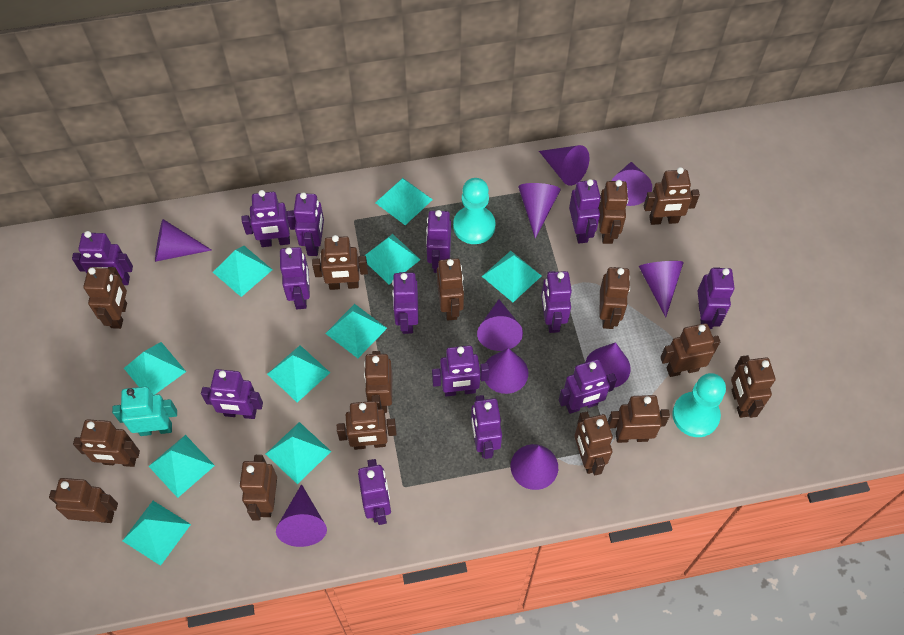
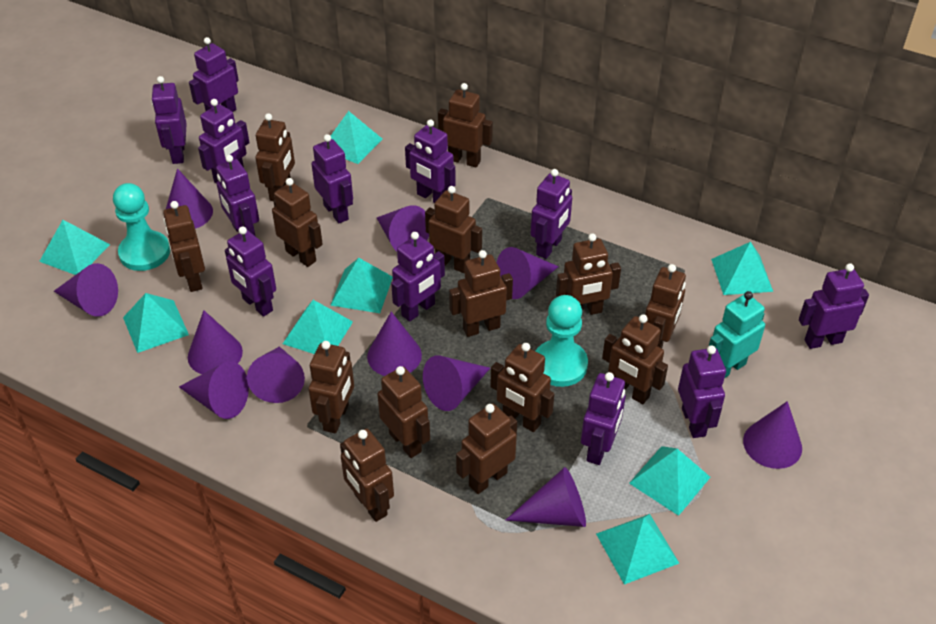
brown robot: [49,478,118,523] [73,419,140,467] [83,267,127,329] [240,455,277,521] [312,235,368,290] [336,401,397,450] [364,351,392,413] [437,258,464,321] [574,412,613,475] [599,180,628,244] [600,267,630,329] [608,395,670,443] [644,167,700,225] [660,323,720,377] [731,355,775,418] = 15 -> [163,201,205,292] [255,113,295,201] [272,178,323,267] [308,341,354,434] [340,429,394,522] [377,366,430,458] [425,186,482,273] [438,83,493,168] [449,250,513,337] [456,403,517,494] [490,343,554,432] [556,233,621,315] [602,314,668,404] [645,264,686,348] = 14
purple cone: [155,219,211,262] [276,484,327,547] [477,299,523,351] [485,348,528,394] [511,444,558,490] [518,183,561,239] [539,145,589,186] [585,342,631,388] [611,162,652,206] [639,261,684,317] = 10 -> [54,263,118,317] [166,168,213,229] [179,361,249,419] [188,310,243,374] [247,347,305,403] [367,312,422,376] [377,205,429,251] [423,355,490,411] [497,247,559,299] [505,467,586,527] [743,401,802,469] = 11
purple robot: [72,231,133,285] [201,369,263,419] [242,190,296,247] [280,247,310,309] [294,192,324,256] [358,459,391,525] [392,272,419,334] [426,210,451,273] [432,345,489,397] [471,395,502,459] [541,271,572,333] [559,359,617,414] [569,179,601,244] [697,268,735,329] = 14 -> [151,76,187,164] [189,37,239,112] [198,99,250,184] [216,155,259,236] [225,226,276,317] [312,134,353,224] [391,232,445,322] [405,119,456,203] [531,169,572,259] [581,372,626,465] [678,345,726,438] [799,263,869,349] = 12
turquoise pyramid: [122,501,191,566] [124,342,186,395] [149,435,215,498] [213,246,273,297] [266,422,331,484] [267,345,330,402] [325,304,387,358] [364,234,420,284] [375,178,433,225] [482,251,541,302] = 10 -> [39,220,110,275] [123,293,189,353] [283,300,353,354] [330,258,393,313] [331,111,382,164] [596,514,679,585] [629,446,710,516] [711,242,773,295] = 8

